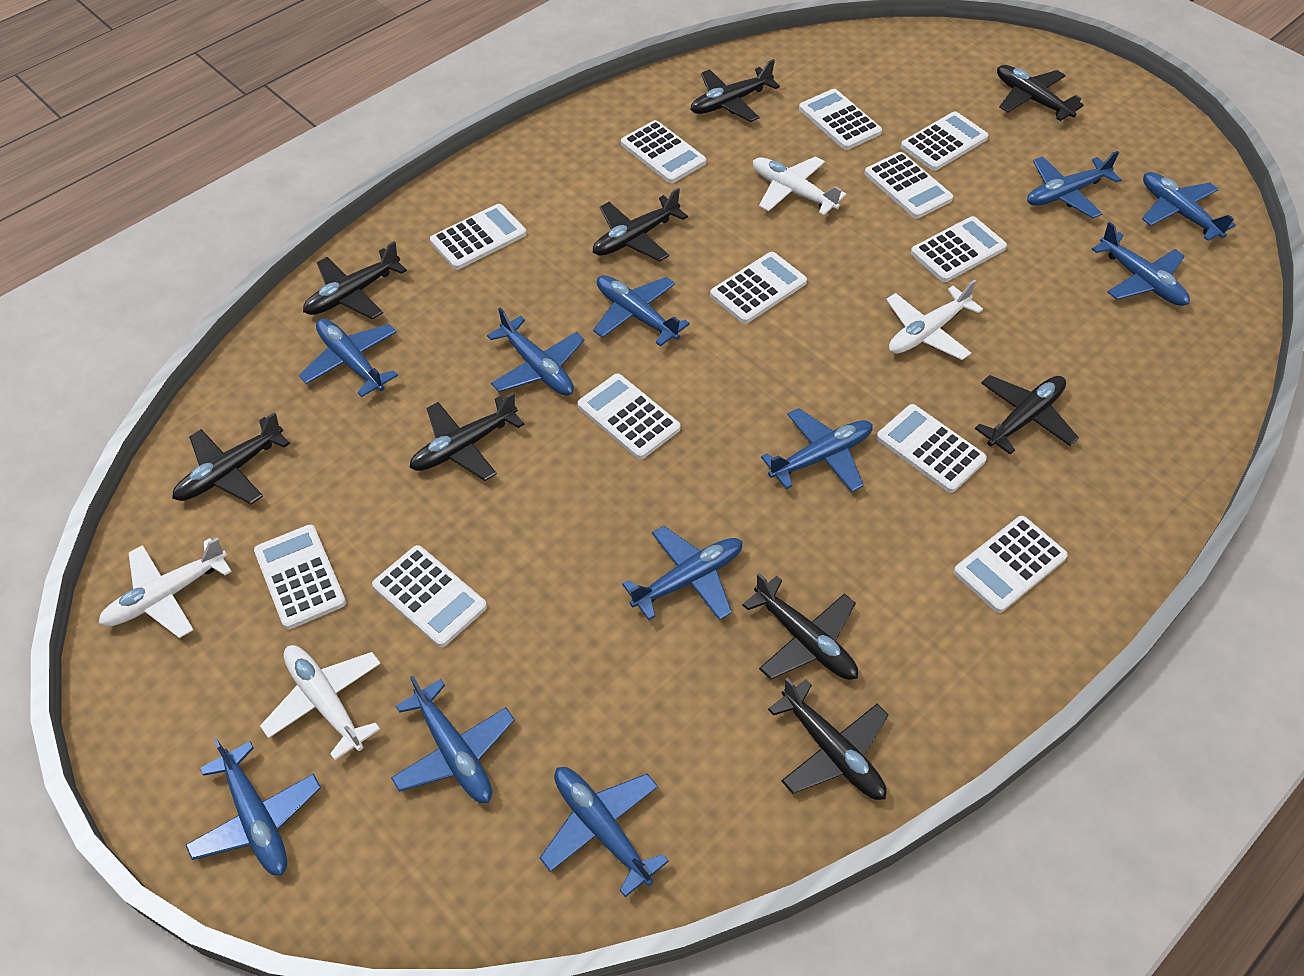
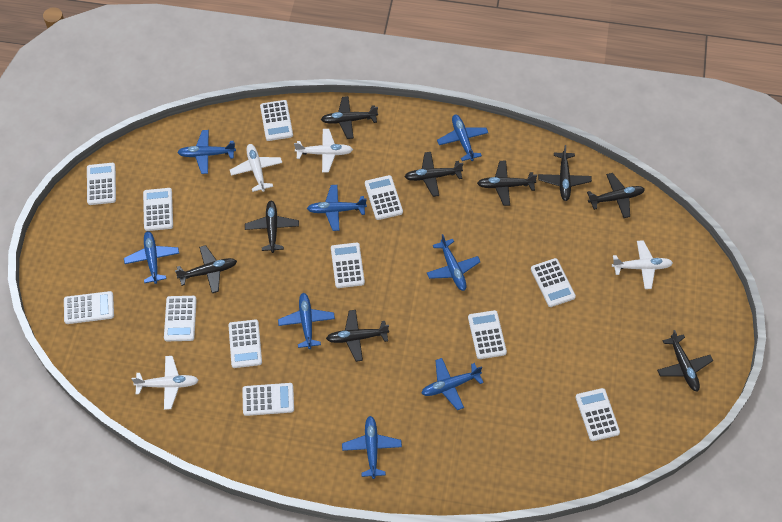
blue plane: [186,738,321,876] [299,319,398,397] [391,676,515,803] [487,307,585,396] [540,767,669,897] [593,275,690,347] [622,526,743,620] [761,408,873,492] [1027,151,1122,218] [1092,222,1190,306] [1142,172,1236,241] = 11 -> [124,231,179,284] [177,130,236,174] [278,293,335,349] [307,185,367,231] [342,416,402,479] [421,358,484,410] [427,234,480,291] [437,115,488,161] = 8

